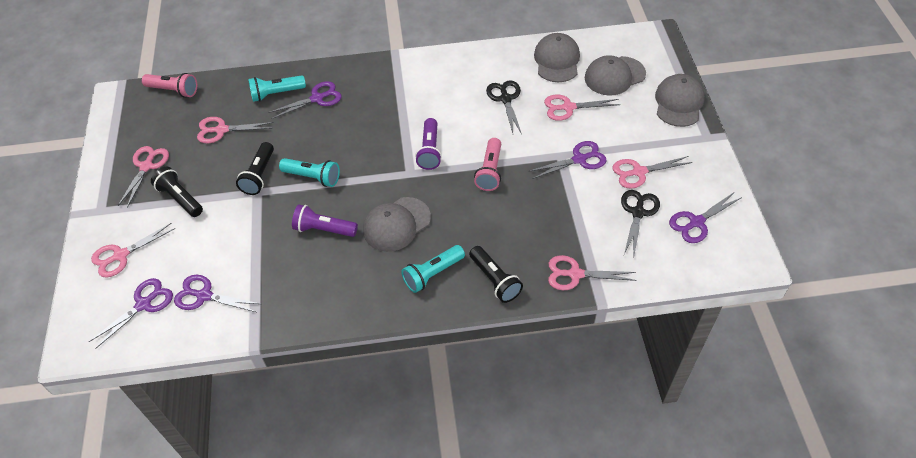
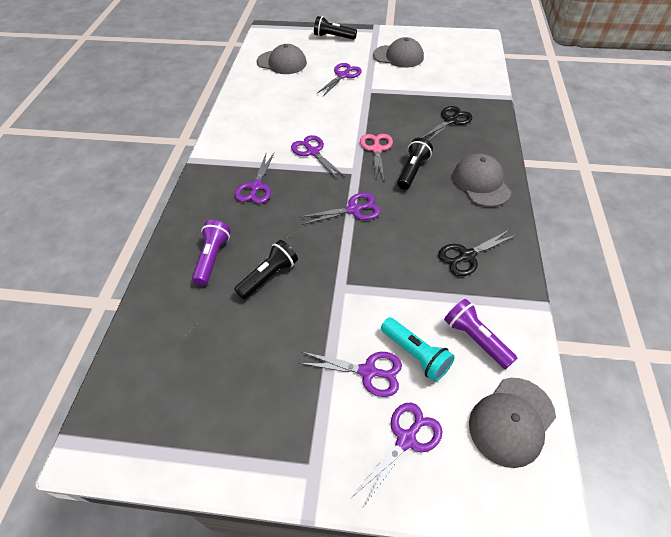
pink flashlight: [142,73,197,98] [474,138,501,191] = 2 -> none = 0
pink scissors: [91,223,175,277] [118,146,169,208] [197,117,274,143] [544,95,620,121] [548,255,637,290] [613,156,692,189] = 6 -> [360,134,393,181] = 1
purple scissors: [89,278,173,349] [174,275,260,312] [268,81,342,119] [530,141,607,179] [669,193,742,243] = 5 -> [235,153,274,204] [291,135,345,180] [299,352,402,397] [301,192,381,225] [317,63,362,96] [351,403,442,507] = 6
turquoise flashlight: [248,75,306,102] [279,158,340,187] [401,245,465,293] = 3 -> [381,318,455,382] = 1

